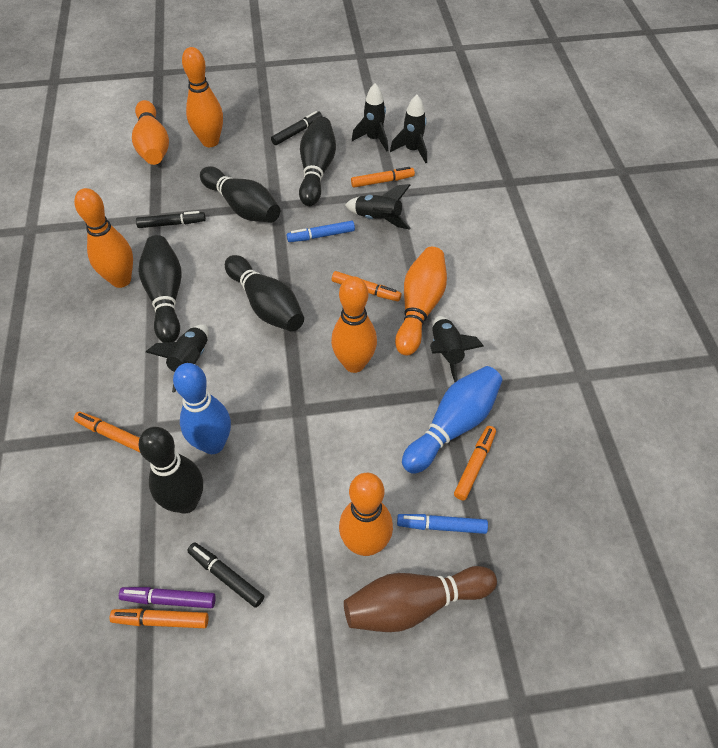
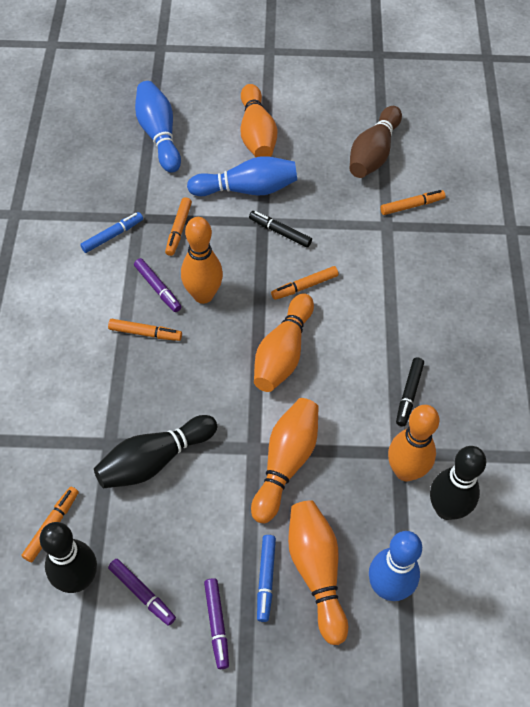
black bowling pin: [138,235,182,343] [139,427,203,514] [200,166,280,223] [225,255,304,332] [299,117,336,206] = 5 -> [40,522,97,593] [94,415,217,488] [430,446,486,520] = 3
black marker: [136,211,206,228] [187,542,264,608] [271,111,322,145] = 3 -> [249,211,312,247] [396,357,424,426] = 2
black rocket: [146,324,209,393] [345,184,411,230] [352,83,388,152] [390,95,427,163] [430,316,484,382] = 5 -> none = 0
blue bowling pin: [173,363,231,454] [402,366,502,474] = 2 -> [135,81,181,173] [187,156,297,196] [369,531,422,601] = 3
purple marker: [119,587,216,608] = 1 -> [108,559,176,626] [134,258,181,312] [204,578,229,669] = 3

